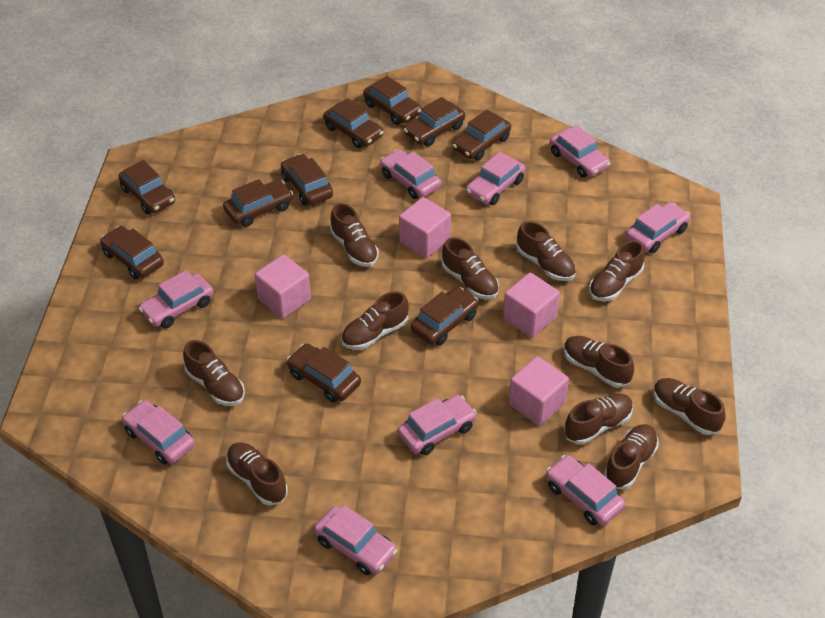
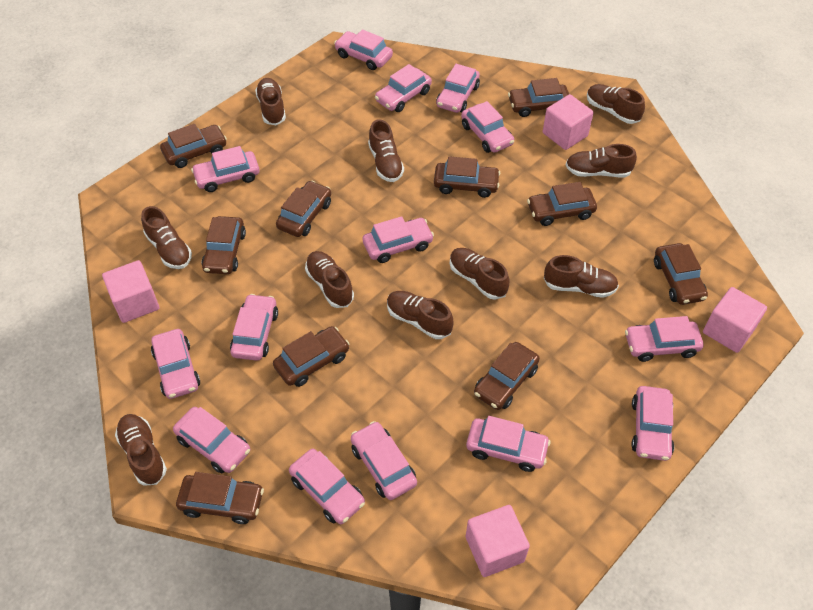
brown shoe: [183,340,245,406] [226,443,288,505] [330,203,379,267] [341,291,409,350] [442,237,499,299] [516,221,576,281] [564,336,634,387] [564,393,633,444] [589,240,645,301] [604,424,659,489] [654,378,725,435] = 11 -> [115,414,167,486] [141,206,192,269] [255,78,286,125] [305,251,354,308] [368,119,404,182] [387,291,454,339] [450,248,510,300] [544,255,619,298] [566,144,637,177] [587,84,645,124] = 10
pink car: [122,400,195,465] [138,270,214,328] [314,505,398,575] [380,149,441,199] [398,395,477,455] [466,152,525,205] [546,455,625,525] [550,125,611,178] [626,202,690,253] = 9 -> [151,329,200,399] [173,407,250,474] [191,146,260,192] [230,294,278,361] [289,449,365,524] [334,29,393,70] [351,421,417,500] [362,216,434,263] [375,64,432,112] [436,64,480,113] [461,101,514,153] [466,416,550,472] [625,316,704,362] [631,386,674,461] = 14

